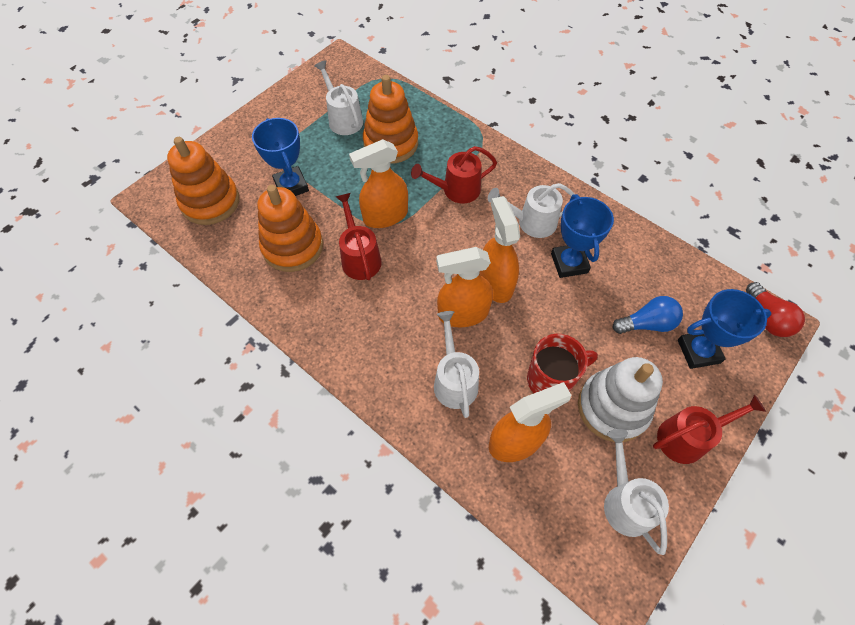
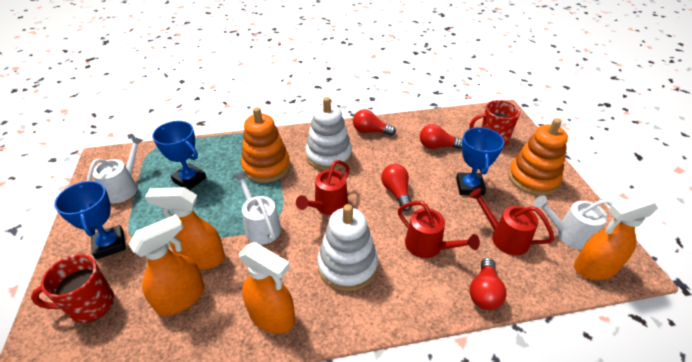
blue light bulb: [613,296,683,334] = 1 -> none = 0
orange stacking toy: [167,137,239,225] [257,185,323,272] [363,75,418,164] = 3 -> [241,107,290,183] [508,118,568,195] = 2
red light bulb: [746,282,805,337] = 1 -> [353,109,396,136] [381,164,412,211] [420,124,462,149] [470,258,507,310] = 4
red mug: [527,334,598,393] = 1 -> [31,254,114,323] [469,100,520,147] = 2
white stacking toy: [578,357,663,442] = 1 -> [305,97,352,171] [317,204,378,291] = 2
white watering can: [314,60,363,135] [434,311,479,418] [488,183,574,238] [604,429,669,555] = 4 -> [87,136,143,203] [233,171,281,245] [533,195,614,250] = 3

